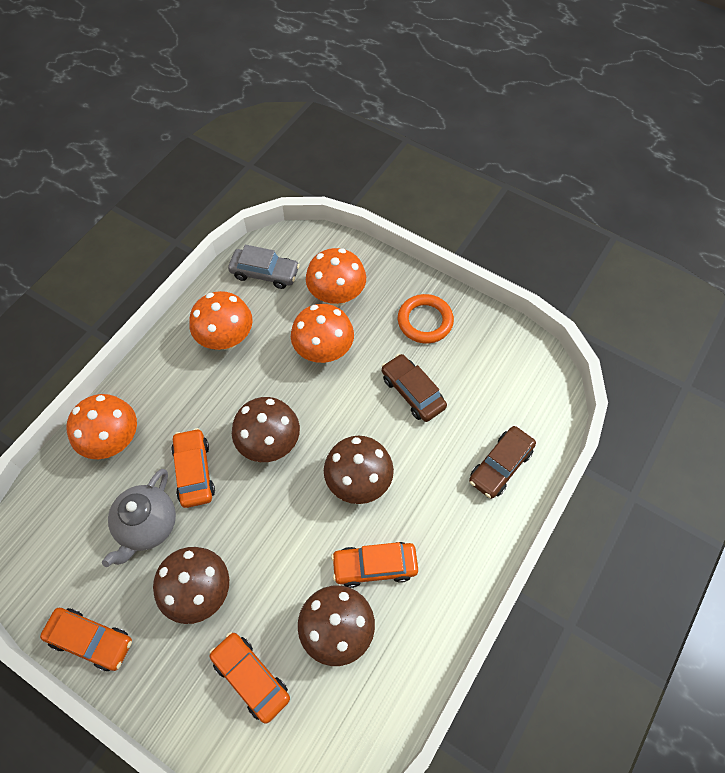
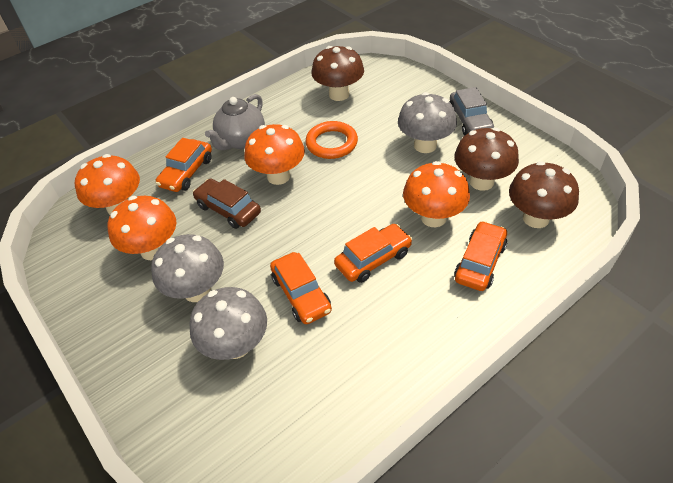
brown car: [382,354,447,422] [469,426,536,499] = 2 -> [193,179,261,229] = 1
brown mushroom: [153,547,229,624] [232,397,300,462] [298,586,375,666] [324,436,394,504] = 4 -> [311,46,364,101] [454,127,519,191] [509,161,579,228] = 3
grey mushroom: none = 0 -> [151,234,224,302] [189,287,267,360] [398,92,457,153] = 3

